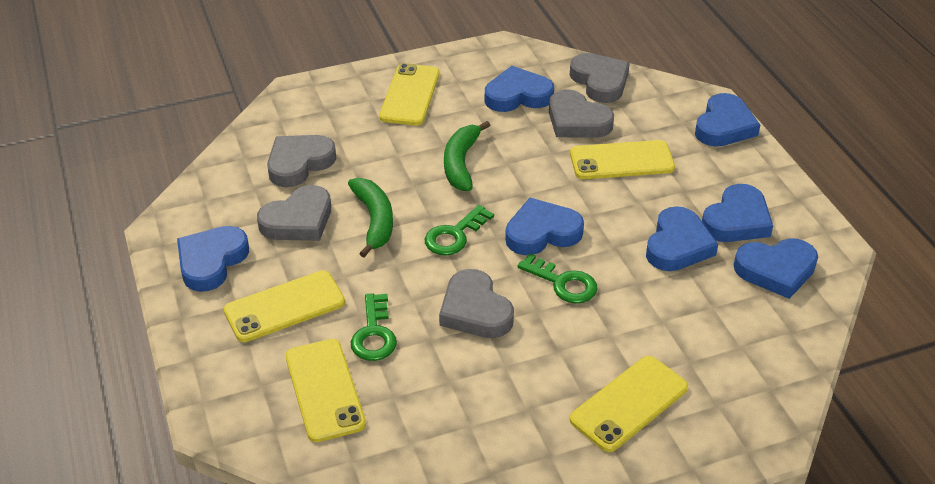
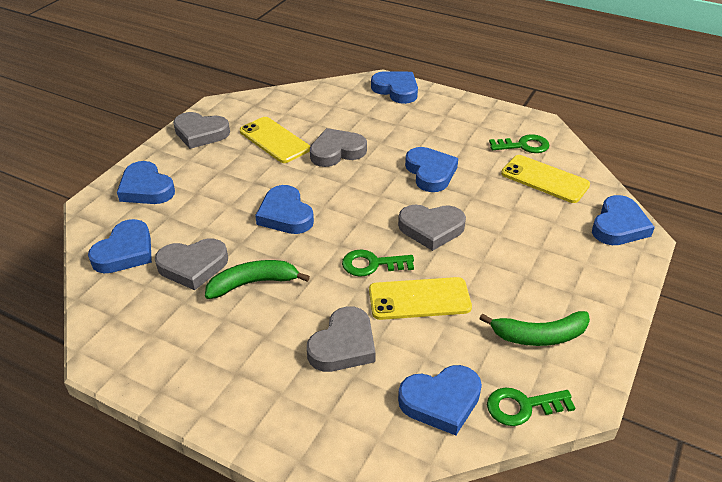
yellow phone: [224,270,345,342] [285,339,366,442] [379,63,440,125] [570,140,675,179] [570,356,688,452] = 5 -> [240,117,310,163] [369,277,472,320] [501,155,590,203] = 3

